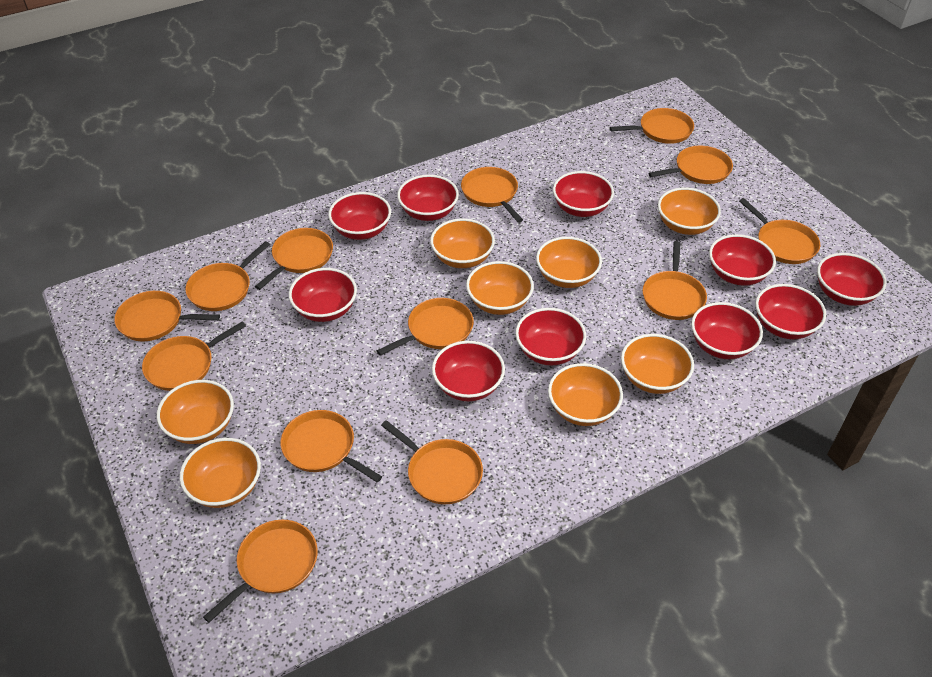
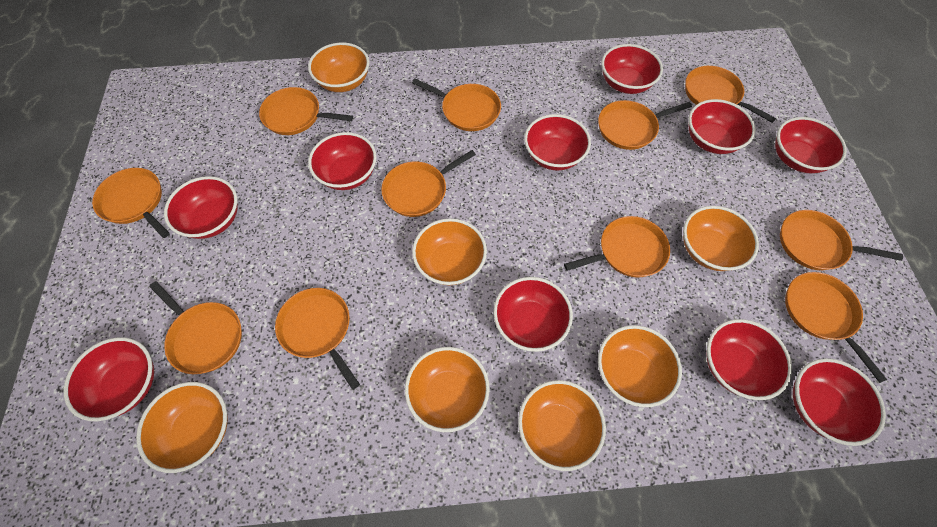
orange bowl: [157,380,234,444] [180,438,261,508] [430,219,495,268] [466,261,534,315] [536,237,602,288] [548,363,623,426] [621,334,694,394] [658,187,721,235] = 8 -> [136,382,227,473] [308,43,369,92] [405,347,490,432] [412,218,487,285] [518,380,606,471] [598,325,682,407] [683,206,759,271] = 7
orange pan: [114,291,220,341] [142,321,246,391] [185,241,270,311] [203,520,318,623] [255,228,333,290] [281,410,382,483] [377,298,474,356] [381,420,483,504] [461,167,523,222] [610,108,694,144] [643,241,707,320] [648,146,733,184] [739,198,820,264] = 13 -> [92,168,170,238] [149,281,242,374] [259,87,353,135] [275,288,360,390] [381,150,476,217] [412,78,501,131] [564,216,670,278] [598,100,692,150] [685,66,776,123] [780,210,903,270] [785,272,887,383] = 11

